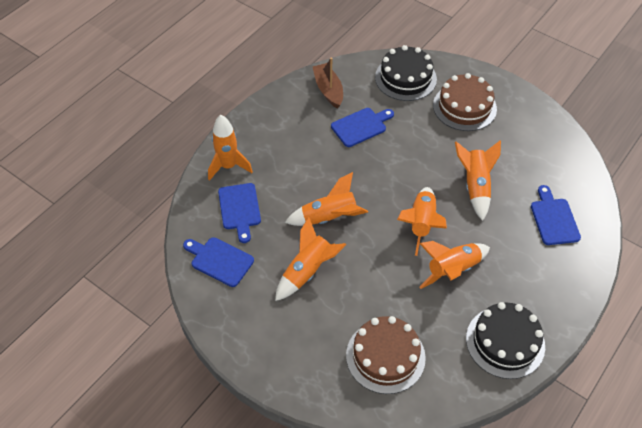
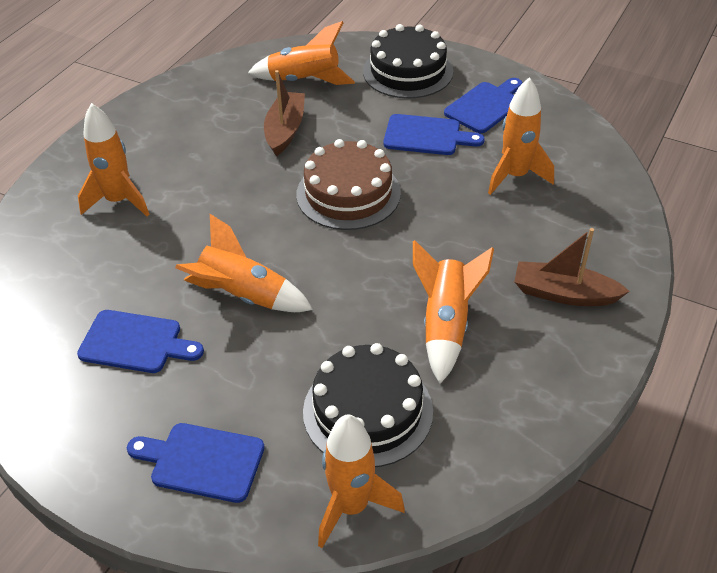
brown boat: [313,57,343,109] = 1 -> [264,70,305,156] [514,228,630,306] = 2
brown cake: [346,316,426,394] [433,73,497,131] = 2 -> [296,139,401,230] = 1

